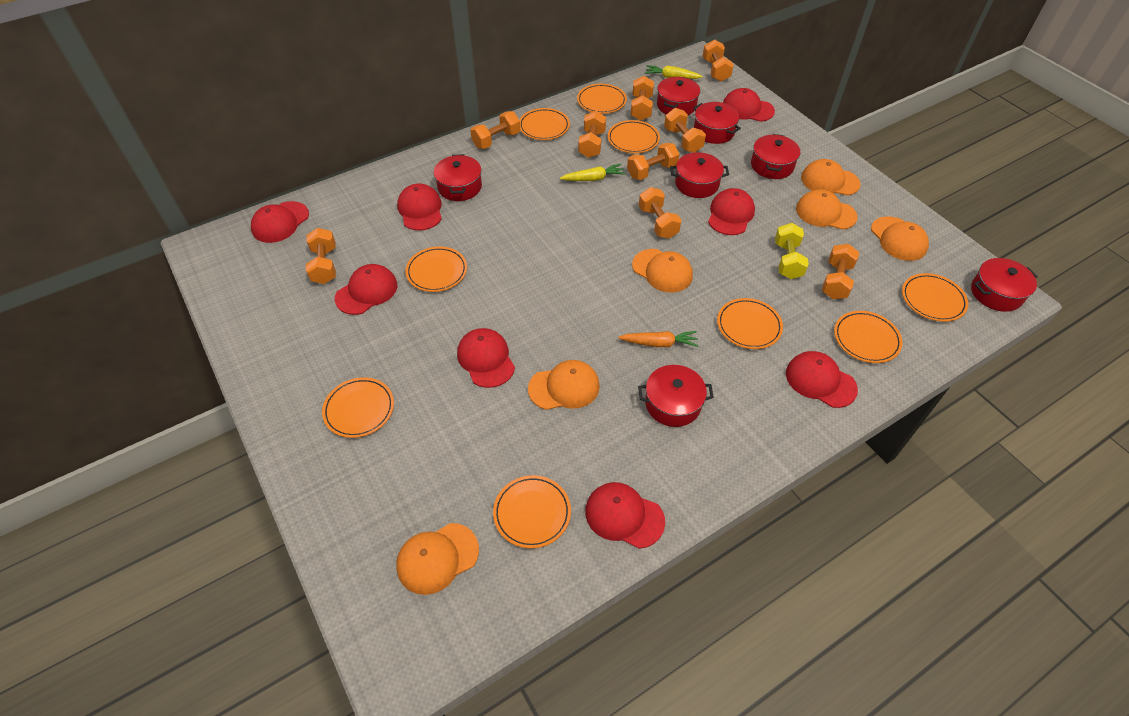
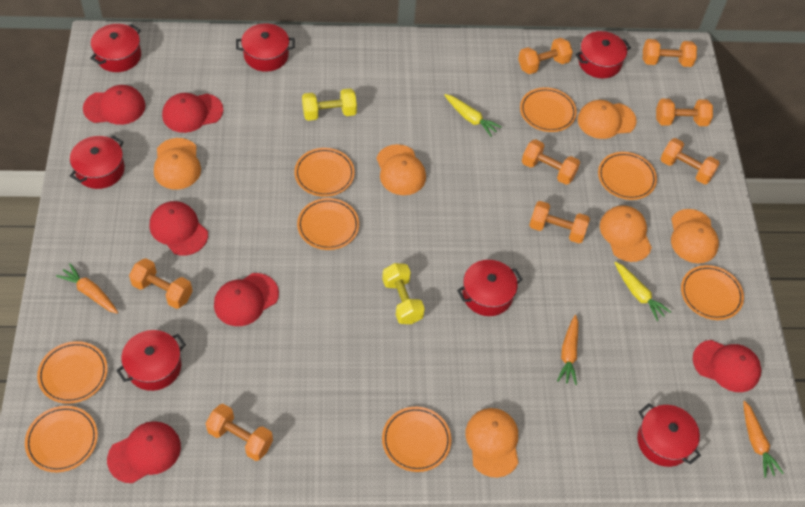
orange carrot: [618,331,698,347] = 1 -> [56,263,118,314] [557,315,578,385] [743,401,784,478] = 3
orange dumbbell: [306,228,336,284] [470,111,520,149] [578,111,606,158] [627,143,679,180] [631,76,654,121] [639,187,681,239] [664,108,706,153] [703,39,734,82] [822,244,859,299] = 9 -> [129,258,193,309] [206,404,273,461] [518,38,573,74] [522,139,580,185] [529,201,590,243] [643,39,697,67] [656,99,713,126] [660,138,720,184] = 8
orange plate: [322,377,394,438] [406,246,467,292] [493,475,571,548] [520,108,570,140] [577,84,627,114] [608,120,660,153] [717,298,783,349] [834,311,902,363] [902,273,968,322] = 9 -> [25,406,98,472] [37,341,108,404] [294,148,355,197] [297,198,359,250] [382,407,451,472] [520,87,577,132] [598,152,657,200] [681,265,744,320] = 8
red cap: [251,201,309,243] [335,264,397,315] [397,183,442,231] [457,328,515,388] [585,482,665,549] [708,188,755,235] [723,88,775,122] [786,351,858,408] = 8 -> [83,85,146,125] [107,421,181,483] [150,201,208,256] [162,93,223,133] [214,273,279,326] [693,340,761,392] = 6
yellow dumbbell: [775,223,809,279] = 1 -> [302,88,357,121] [382,263,425,324] = 2

